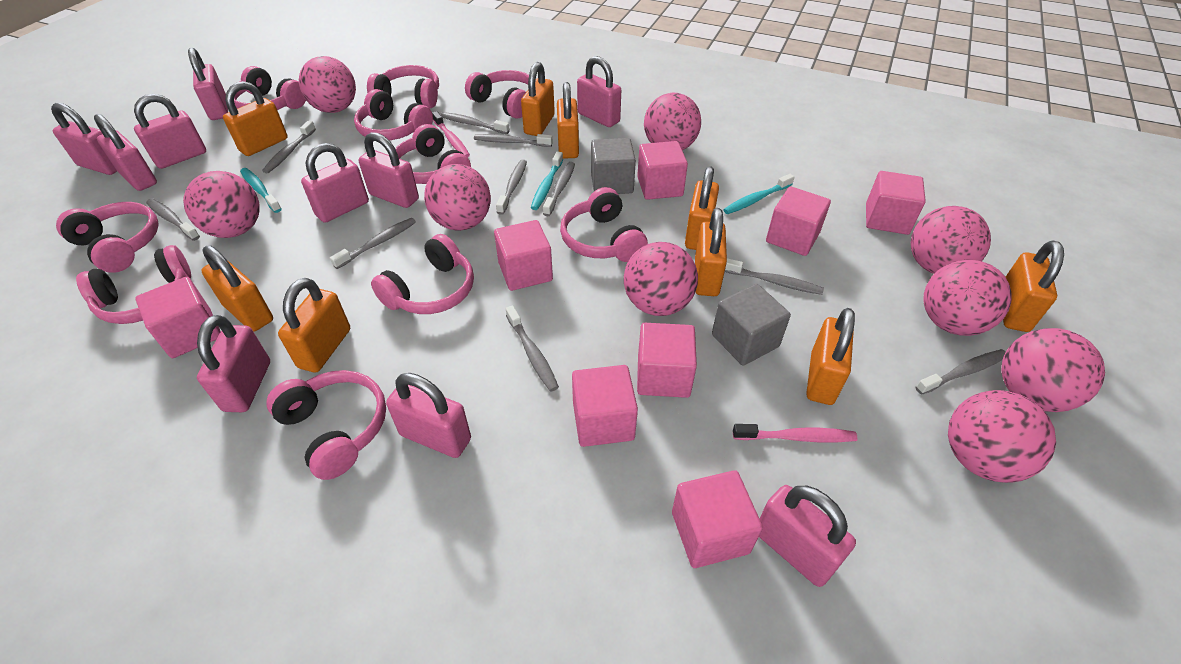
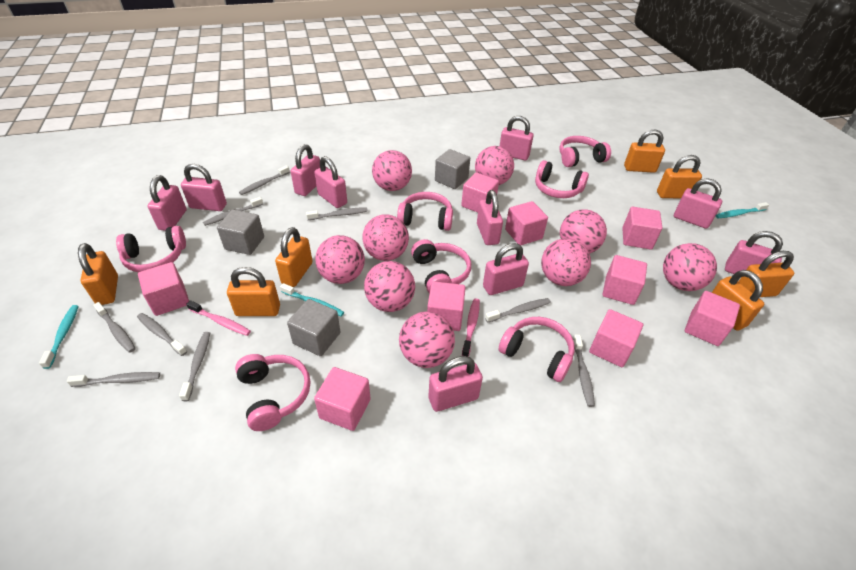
grey cube: [591,138,636,194] [712,284,791,366] = 2 -> [217,210,264,255] [287,299,340,356] [435,149,470,189] = 3
grey toothbrush: [146,199,200,241] [262,121,316,173] [330,218,416,269] [440,112,510,134] [474,134,553,147] [496,160,527,215] [506,305,559,392] [543,162,575,216] [725,258,824,295] [915,349,1006,395] = 10 -> [67,372,160,387] [93,302,136,353] [137,313,187,356] [179,332,210,401] [203,197,263,226] [239,166,290,195] [306,207,368,220] [485,298,551,323] [573,335,595,407] = 9
orange padlock: [201,245,273,332] [223,81,288,156] [278,278,350,372] [521,62,555,136] [557,82,579,159] [685,166,719,250] [695,208,727,296] [806,308,855,405] [1003,240,1064,332] = 9 -> [78,243,118,305] [227,267,280,316] [275,227,312,287] [624,129,665,173] [657,155,702,198] [712,270,764,331] [738,251,794,297] = 7
pink cube: [135,277,221,358] [494,220,553,291] [572,365,638,447] [637,141,688,200] [637,323,697,398] [672,470,763,568] [766,187,831,256] [866,171,926,235] = 8 -> [138,262,189,316] [314,367,371,431] [427,281,466,331] [461,172,499,213] [505,201,548,245] [589,309,643,367] [603,255,647,305] [622,207,662,249] [685,291,740,346] = 9
pink headphones: [56,202,159,273] [76,245,191,324] [234,66,306,110] [267,370,386,480] [354,89,433,140] [367,65,439,108] [371,234,474,314] [395,124,471,184] [465,70,529,119] [560,187,648,262] = 10 -> [116,226,186,272] [235,354,310,431] [397,192,453,231] [411,239,471,293] [499,317,575,382] [535,160,589,198] [559,136,611,167] = 7

